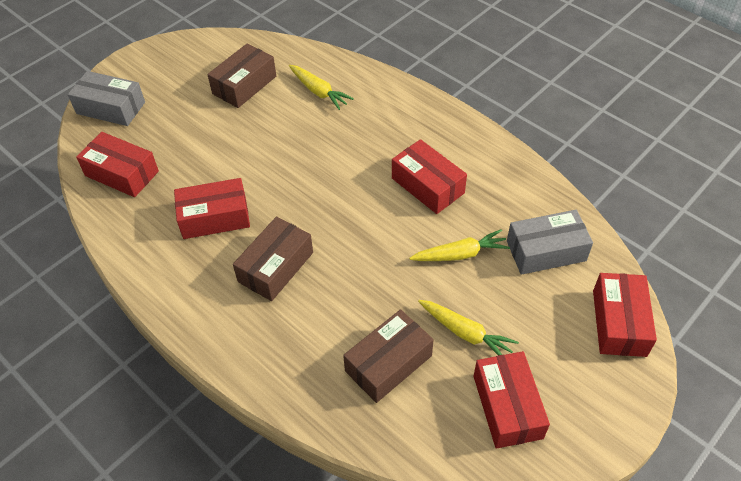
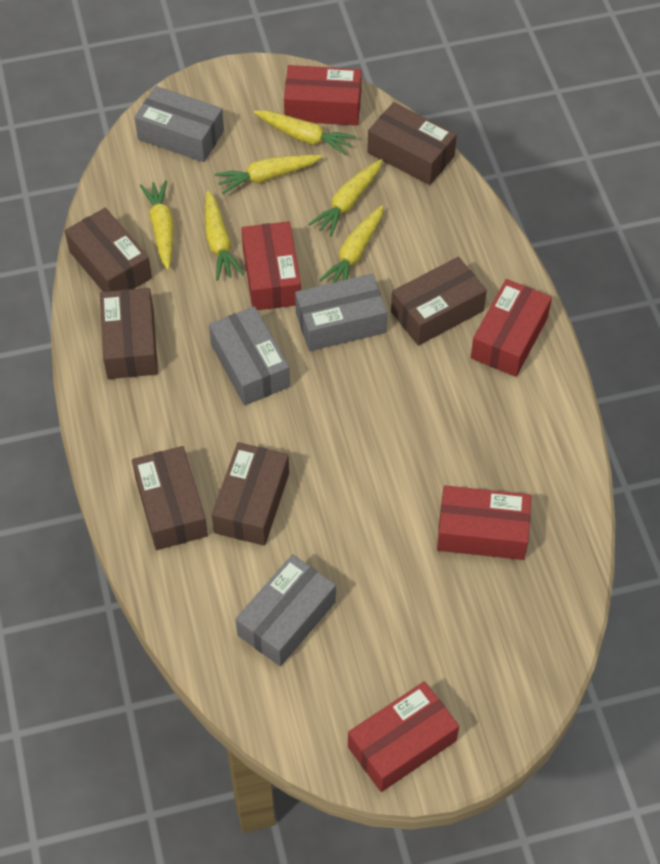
brown box: [207,43,276,108] [233,216,313,301] [343,309,434,403] = 3 -> [65,208,152,292] [100,288,158,379] [132,446,208,550] [212,442,289,546] [367,102,457,185] [391,257,487,346] = 6
grey box: [68,71,145,126] [507,210,593,275] = 2 -> [135,86,224,162] [209,306,290,405] [236,554,336,667] [295,274,387,351] = 4
yellow carrot: [289,65,354,110] [409,229,510,261] [418,300,519,355] = 3 -> [140,180,174,270] [205,191,244,281] [214,154,322,194] [254,110,356,156] [309,159,382,237] [319,205,383,283] = 6

